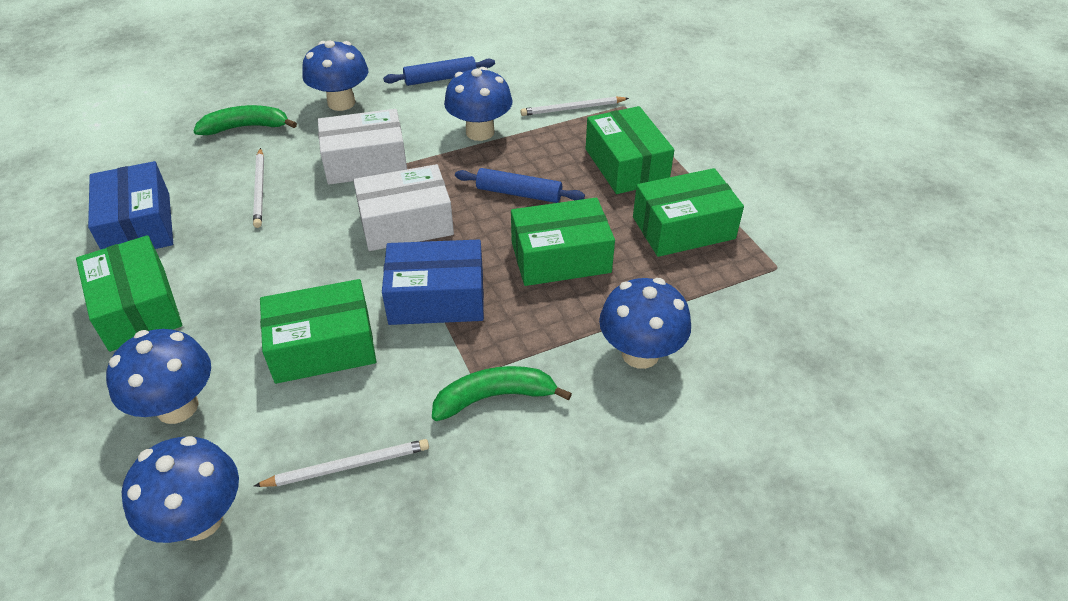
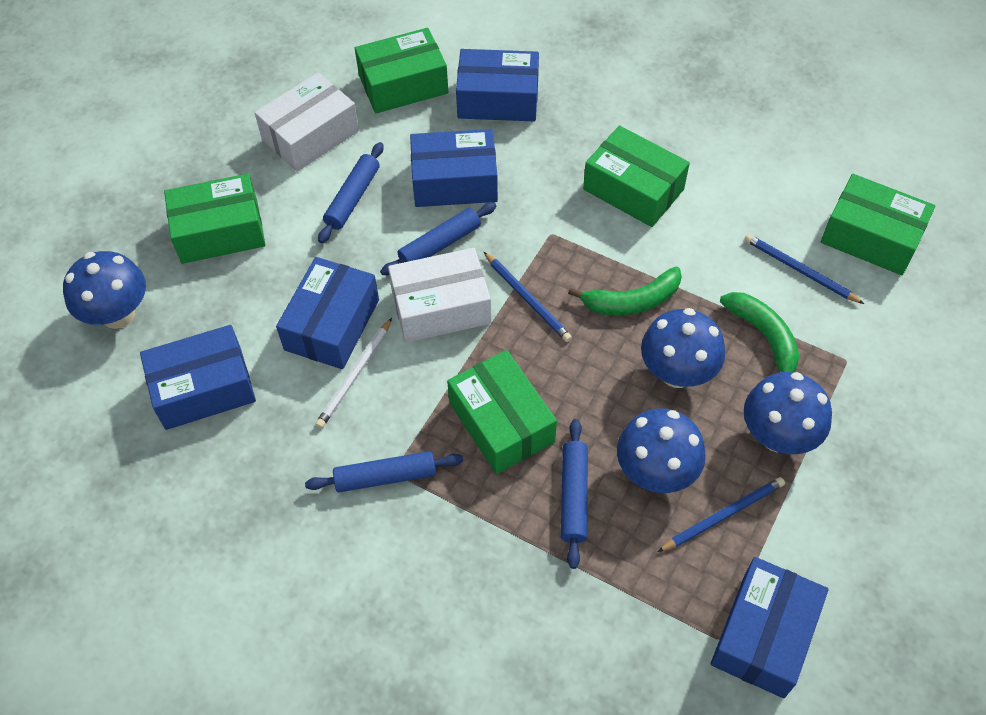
blue box: [88,161,173,250] [382,240,484,325] = 2 -> [140,325,256,430] [276,257,379,369] [410,129,498,207] [456,49,539,121] [710,557,829,698] = 5
blue mushroom: [106,329,211,424] [122,436,239,543] [302,40,368,111] [444,67,513,141] [599,278,691,369] = 5 -> [63,251,146,329] [617,408,706,493] [641,308,725,388] [744,372,832,454] = 4
blue pencil: none = 0 -> [484,252,572,342] [658,477,785,552] [744,234,864,304] = 3
blue rolling pin: [383,56,495,86] [455,168,585,203] = 2 -> [305,451,463,492] [318,142,384,243] [380,202,496,275] [561,419,588,569] = 4
white pencil: [253,148,264,228] [254,439,429,487] [520,97,629,116] = 3 -> [315,318,392,428] = 1

